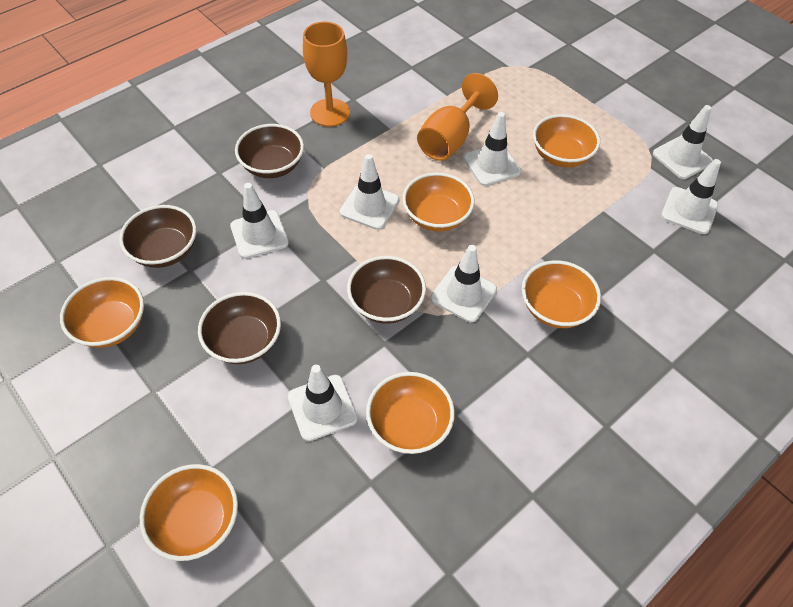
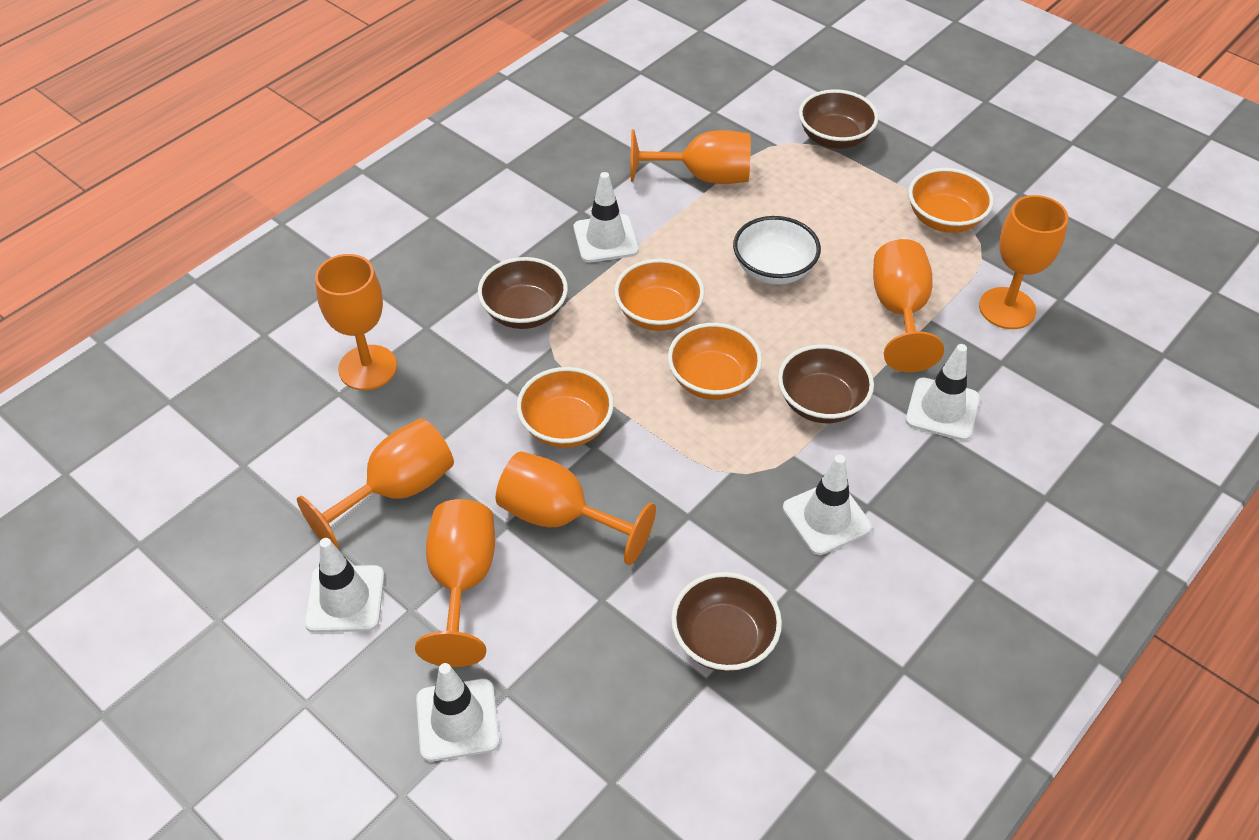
orange bowl: [60,277,144,348] [140,464,238,561] [366,372,455,454] [402,173,475,232] [522,260,601,328] [533,114,600,167] = 6 -> [517,367,614,448] [614,259,705,331] [668,323,762,400] [908,168,994,233] = 4
orange goblet: [303,22,350,127] [417,73,498,161] = 2 -> [297,418,454,549] [315,254,397,390] [415,499,495,667] [496,451,656,565] [631,129,751,184] [873,239,944,372] [979,195,1068,329] = 7
white bowl: none = 0 -> [733,216,821,285] = 1
white traffic cone: [230,183,289,259] [288,365,358,441] [340,154,400,230] [431,245,497,322] [464,112,521,186] [653,105,713,179] [661,159,721,234] = 7 -> [304,538,384,632] [416,663,500,762] [574,172,639,263] [783,455,872,555] [906,344,980,441] = 5

